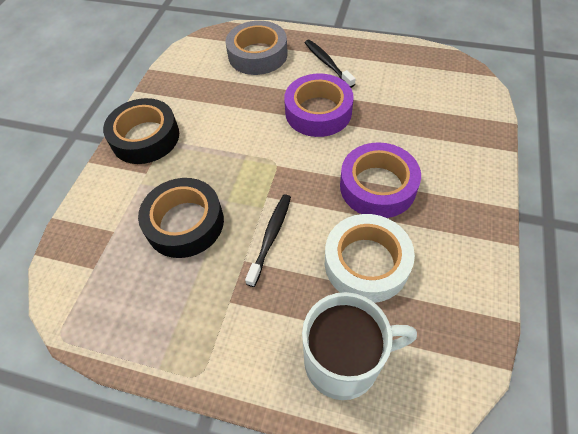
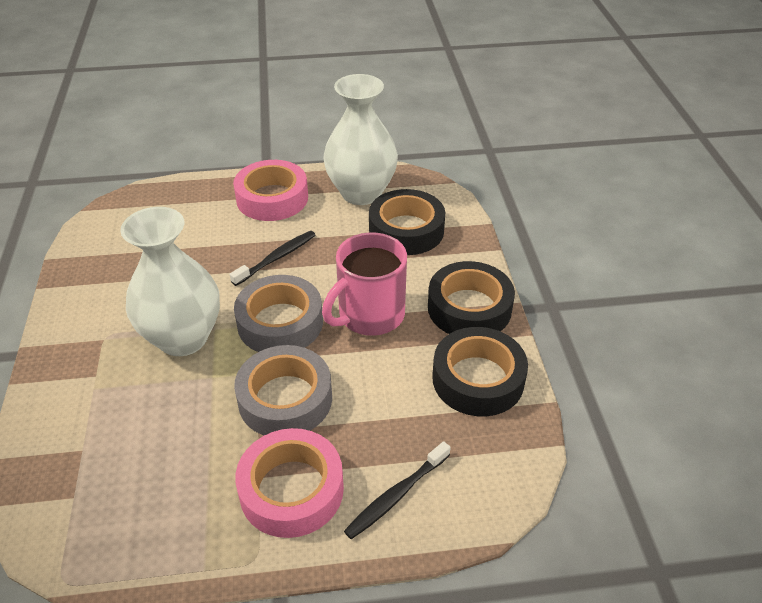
black tape: [103,98,179,164] [138,178,224,258] = 2 -> [369,189,445,255] [428,261,515,334] [432,327,528,416] = 3
grey tape: [225,21,288,75] = 1 -> [234,275,323,352] [234,345,332,435] = 2
pink mug: none = 0 -> [322,232,407,336] = 1
pink tape: none = 0 -> [233,160,308,221] [235,428,344,538] = 2
purple tape: [284,74,354,137] [340,142,421,218] = 2 -> none = 0
white mug: [302,292,417,400] = 1 -> none = 0
white tape: [325,214,415,303] = 1 -> none = 0
white vase: none = 0 -> [120,207,220,356] [323,74,398,205] = 2

